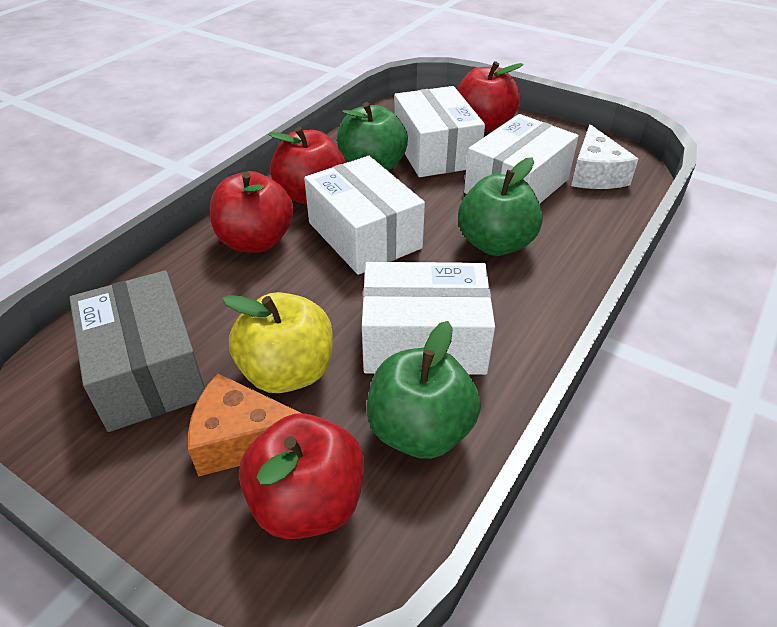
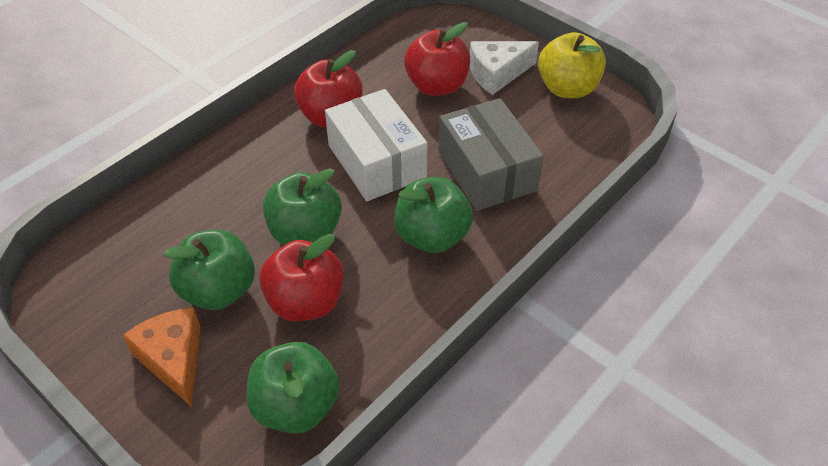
green apple: [337,102,408,171] [367,321,481,459] [458,157,543,256] = 3 -> [163,229,255,310] [246,342,340,434] [263,168,342,245] [394,177,473,253] = 4
red apple: [210,171,293,253] [239,414,364,539] [268,127,346,205] [458,61,523,132] = 4 -> [259,234,344,321] [294,50,362,127] [404,22,470,96] = 3
white box: [304,156,425,275] [362,262,495,375] [394,86,485,177] [464,114,579,203] = 4 -> [325,89,427,201] = 1

